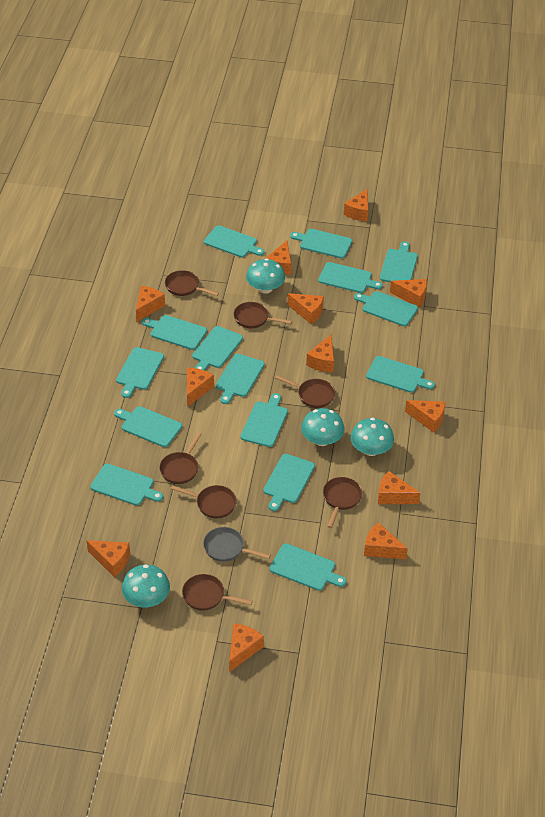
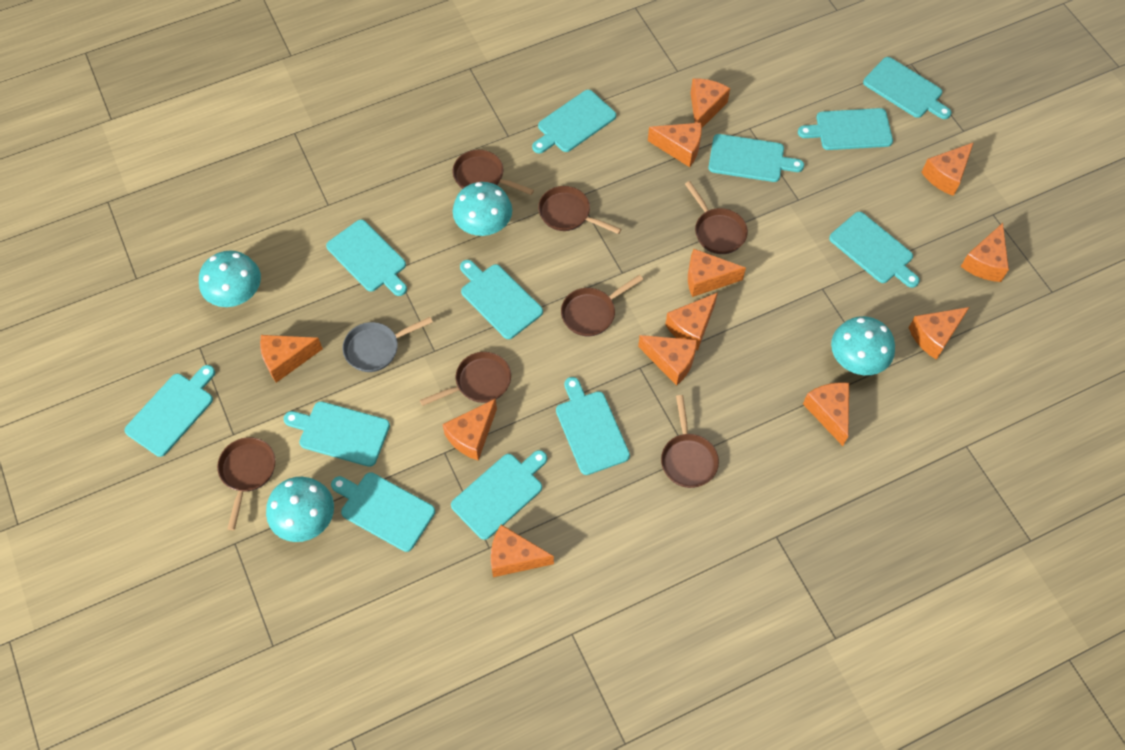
turquoise cutting board: [90,464,163,506] [114,406,182,447] [116,347,164,398] [142,315,207,350] [192,326,243,370] [204,225,264,258] [216,354,265,404] [240,393,288,447] [263,454,315,511] [270,543,346,591] [290,229,352,258] [318,262,383,293] [354,291,418,326] [366,356,435,393] [380,241,418,282] = 15 -> [124,365,215,457] [284,401,390,467] [326,220,407,296] [331,472,435,552] [451,450,547,540] [460,260,543,339] [532,90,616,153] [556,377,630,475] [708,134,804,182] [798,108,893,150] [829,212,920,288] [863,57,951,119] = 12

